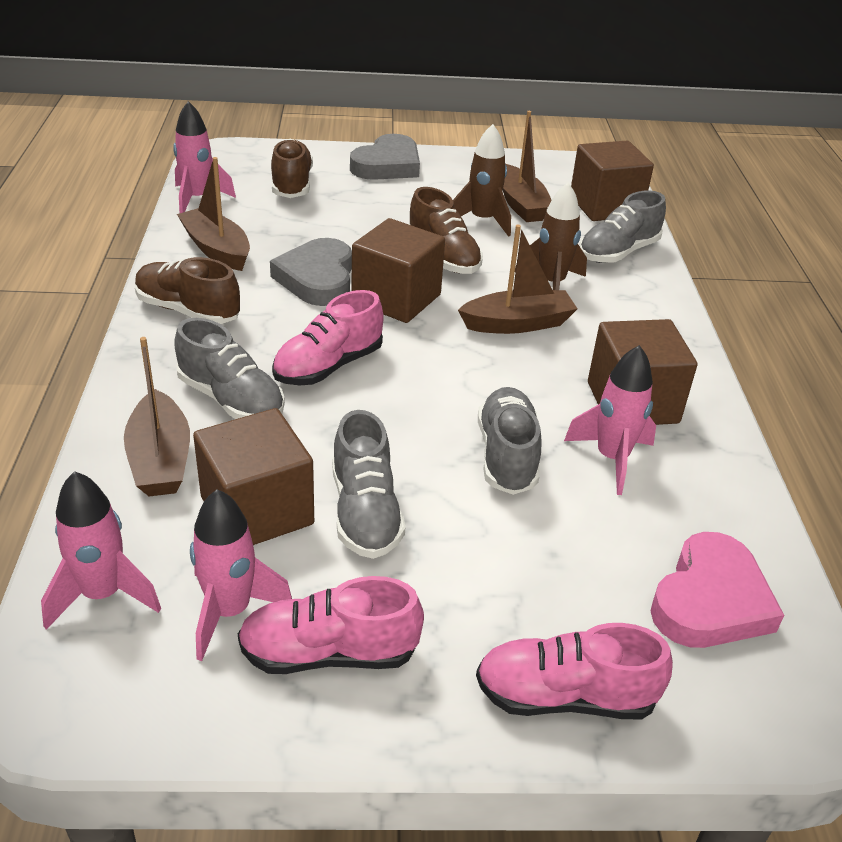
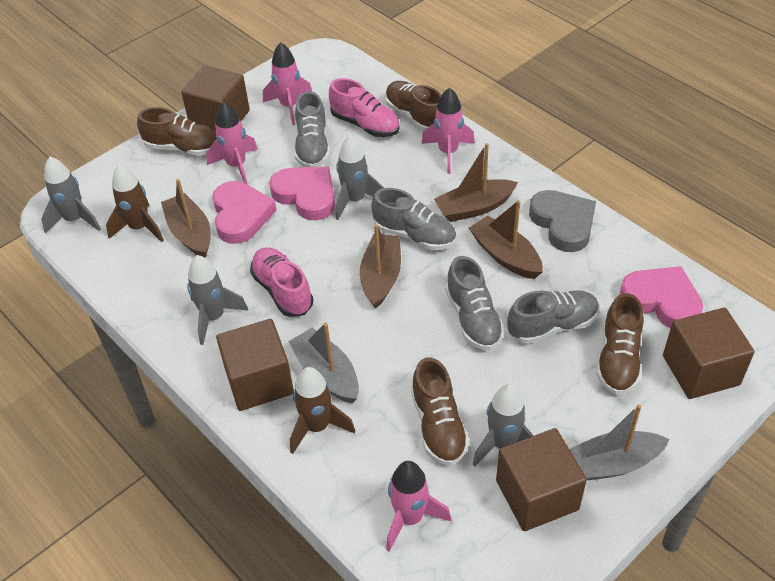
brown shoe: [135,257,240,324] [271,139,313,198] [408,187,483,274] = 3 -> [137,107,216,156] [385,81,442,131] [411,358,469,466] [597,293,644,395] = 4
grey boat: none = 0 -> [288,323,359,403] [569,404,670,480] = 2
grey heart: [270,238,352,306] [350,134,420,180] = 2 -> [529,190,596,252] = 1
grey rocket: none = 0 -> [41,157,101,234] [187,255,249,345] [336,136,384,220] [473,384,534,467] = 4
pink heart: [651,532,784,648] = 1 -> [212,181,276,244] [269,167,335,220] [620,266,703,328] = 3
pink shoe: [238,576,424,674] [272,290,383,385] [476,623,673,719] = 3 -> [250,247,313,317] [329,78,400,137] = 2

